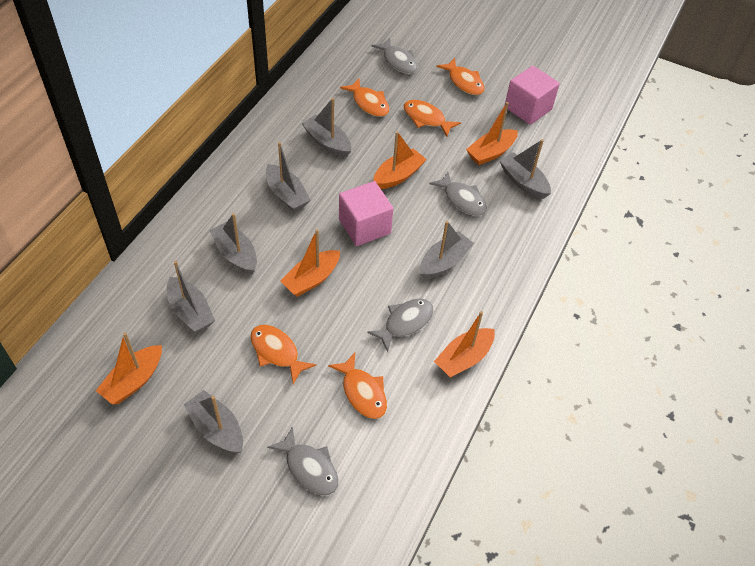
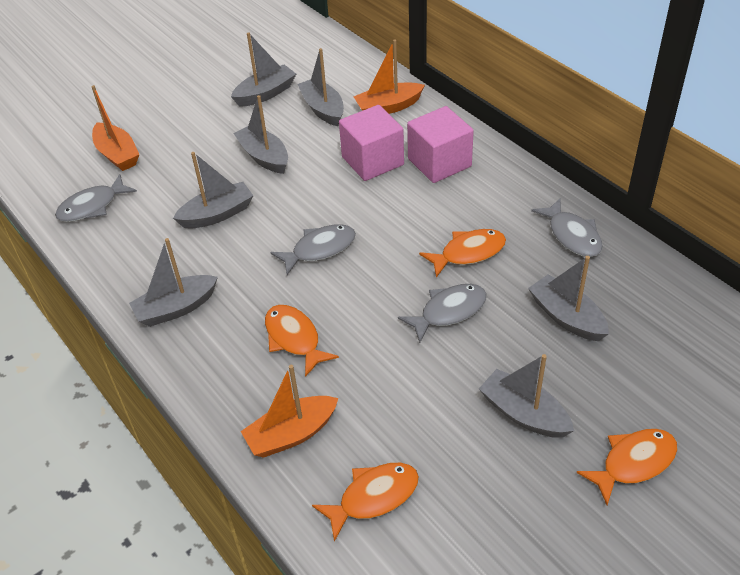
orange boat: [96,332,162,405] [280,229,340,297] [373,131,427,189] [434,311,495,378] [466,102,518,165] = 5 -> [91,85,140,171] [241,365,339,458] [353,40,425,114] = 3
orange fish: [250,325,316,384] [328,353,387,419] [340,79,389,117] [404,100,461,136] [436,58,485,95] = 5 -> [265,305,339,377] [312,463,419,542] [419,229,506,278] [577,429,678,505] = 4

